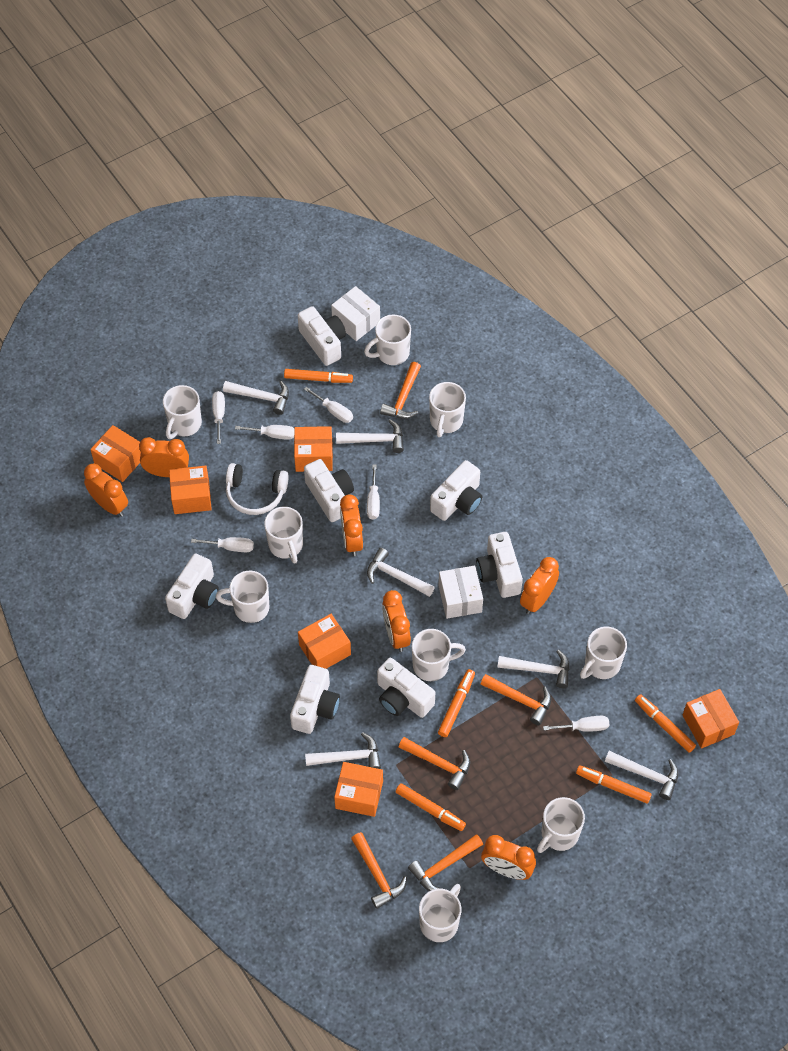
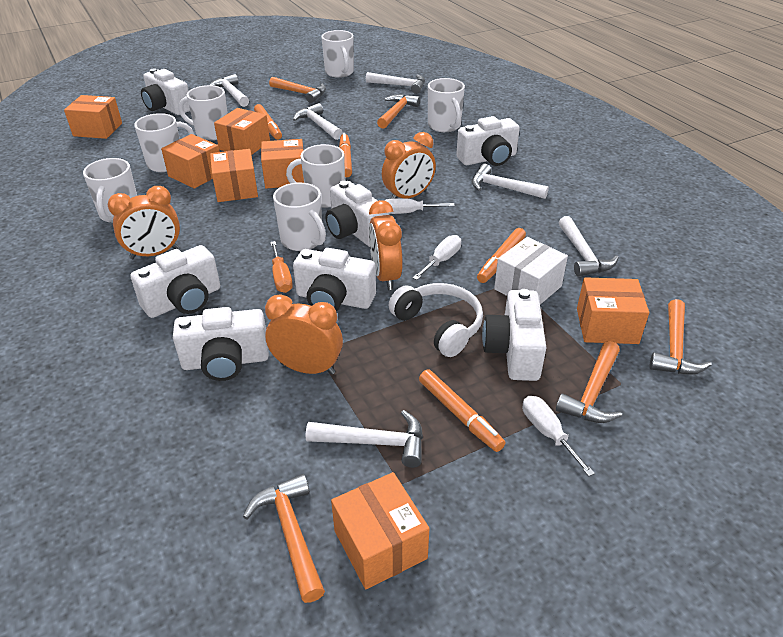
orange box: [90,425,141,482] [169,466,212,514] [294,426,333,472] [298,614,351,669] [334,762,383,817] [682,689,739,749] = 6 -> [64,95,122,139] [161,134,220,189] [210,149,258,202] [214,108,270,155] [261,139,304,189] [331,472,429,589] [577,277,649,344] = 7
orange clock: [84,463,128,516] [139,437,189,477] [340,494,363,556] [382,590,411,652] [481,835,536,880] [520,557,559,614] = 6 -> [108,186,180,259] [265,294,343,375] [369,200,403,290] [382,132,436,199] = 4
orange marker: [284,369,353,383] [396,783,466,831] [438,669,475,737] [576,765,652,804] [635,694,696,753] = 5 -> [254,104,282,140] [339,133,352,177] [419,369,505,452] [477,228,526,283] = 4
orange screwdriver: none = 0 -> [270,241,293,293] = 1
white box: [331,286,380,341] [438,566,483,619] = 2 -> [494,237,568,304] = 1
white mug: [163,385,202,439] [216,571,270,623] [264,507,303,564] [364,314,411,365] [412,629,466,681] [419,884,462,942] [429,382,466,437] [537,797,585,853] [580,627,627,679] = 9 -> [83,158,137,223] [134,113,194,172] [179,85,228,140] [273,183,326,251] [286,144,345,208] [321,30,354,78] [428,78,465,132] = 7
white screwdriver: [191,537,254,552] [212,391,225,444] [235,425,294,440] [304,387,353,423] [367,464,380,520] [543,716,609,732] = 6 -> [385,198,455,214] [413,235,461,280] [523,396,595,476] = 3

